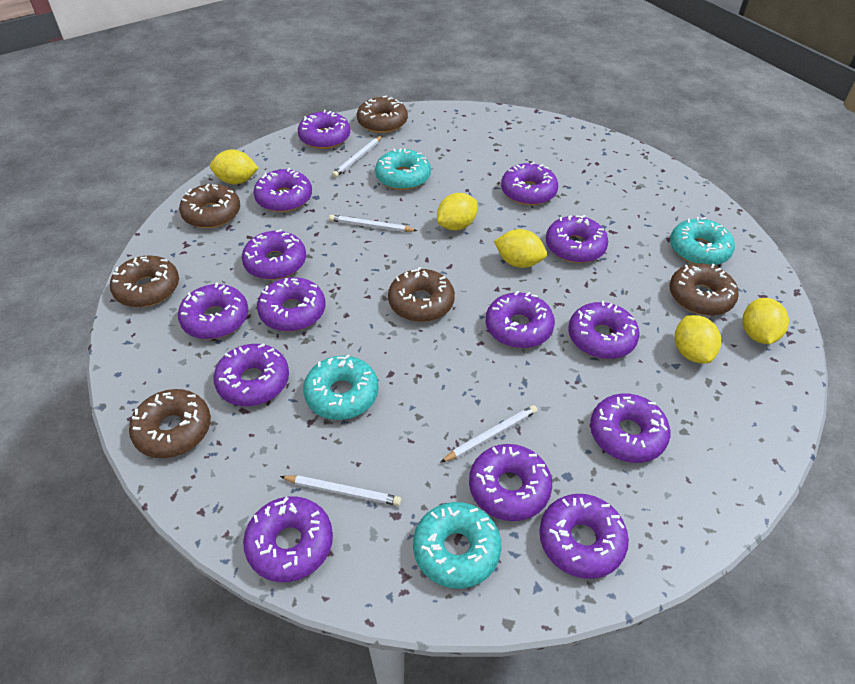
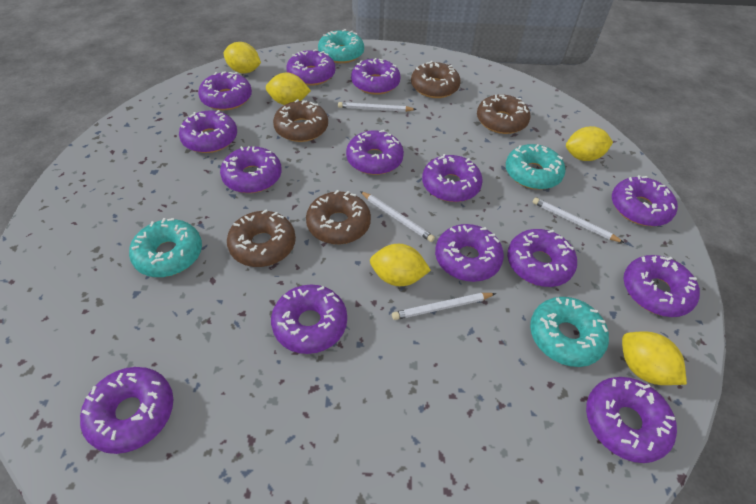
brown donut: [110,255,179,307] [129,389,211,458] [179,184,240,228] [357,95,408,133] [388,267,455,322] [669,263,739,316] = 6 -> [227,210,296,267] [273,99,328,142] [306,190,371,244] [411,61,461,98] [477,94,530,134] = 5

